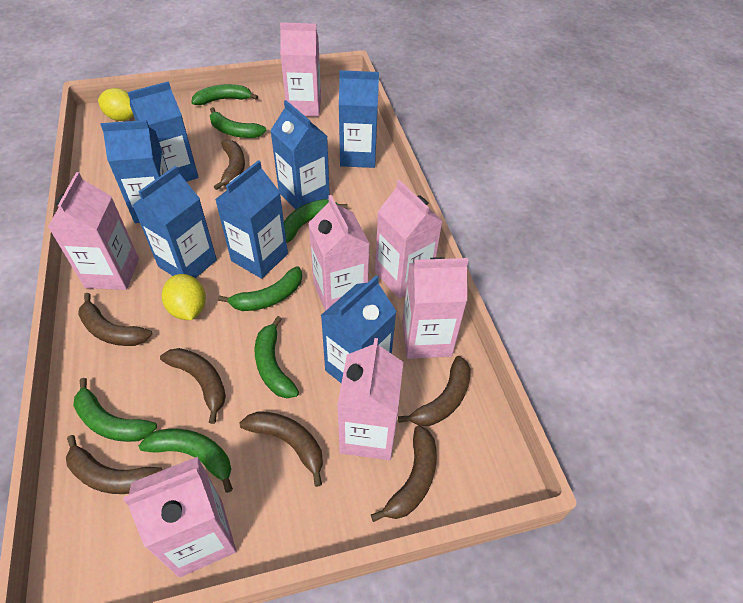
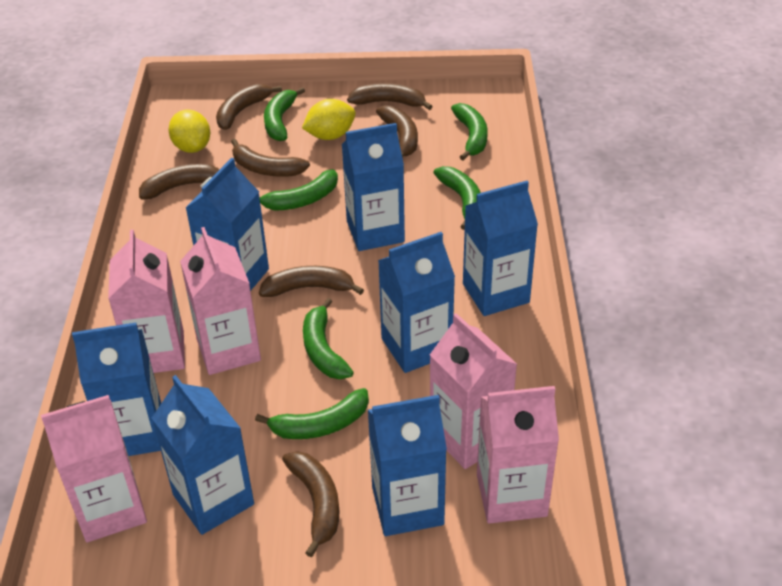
green banana: [73,378,157,442] [139,429,233,493] [191,84,258,105] [210,107,267,138] [218,266,302,311] [255,316,299,398] [284,199,348,243] = 7 -> [255,388,369,439] [259,169,338,211] [264,87,305,141] [303,298,354,379] [434,166,481,230] [451,103,488,161] = 6
pink carton: [48,172,139,290] [123,457,236,578] [280,22,321,117] [308,195,370,311] [337,338,403,460] [375,180,442,299] [402,257,468,359] = 7 -> [41,395,147,542] [108,230,185,373] [180,227,261,375] [430,313,517,469] [477,386,559,524] = 5

